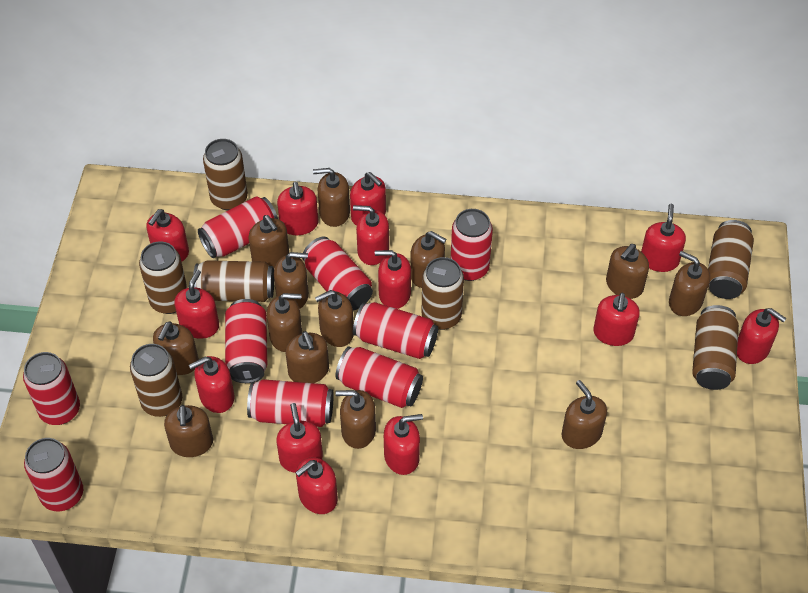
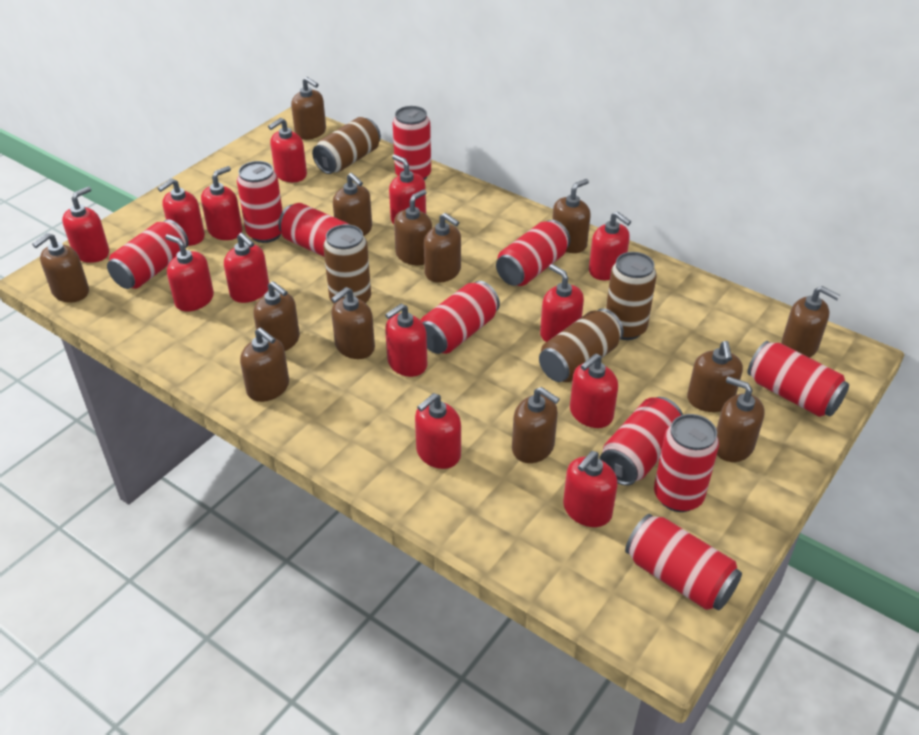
brown can: [130,344,182,417] [139,241,187,314] [193,260,274,302] [203,139,248,210] [422,257,464,330] [692,305,739,390] [708,220,754,299] = 7 -> [312,117,381,174] [323,224,371,304] [539,308,624,382] [606,252,657,340] = 4
red can: [23,352,80,425] [24,438,83,511] [198,196,278,258] [225,299,267,383] [247,379,334,427] [302,237,373,311] [335,346,423,408] [353,302,438,359] [451,209,493,281] = 9 -> [107,219,189,289] [237,161,283,243] [278,203,350,257] [393,106,431,180] [420,281,500,354] [496,220,570,286] [599,397,683,486] [625,514,742,610] [654,414,719,512] [747,341,849,417] = 10

